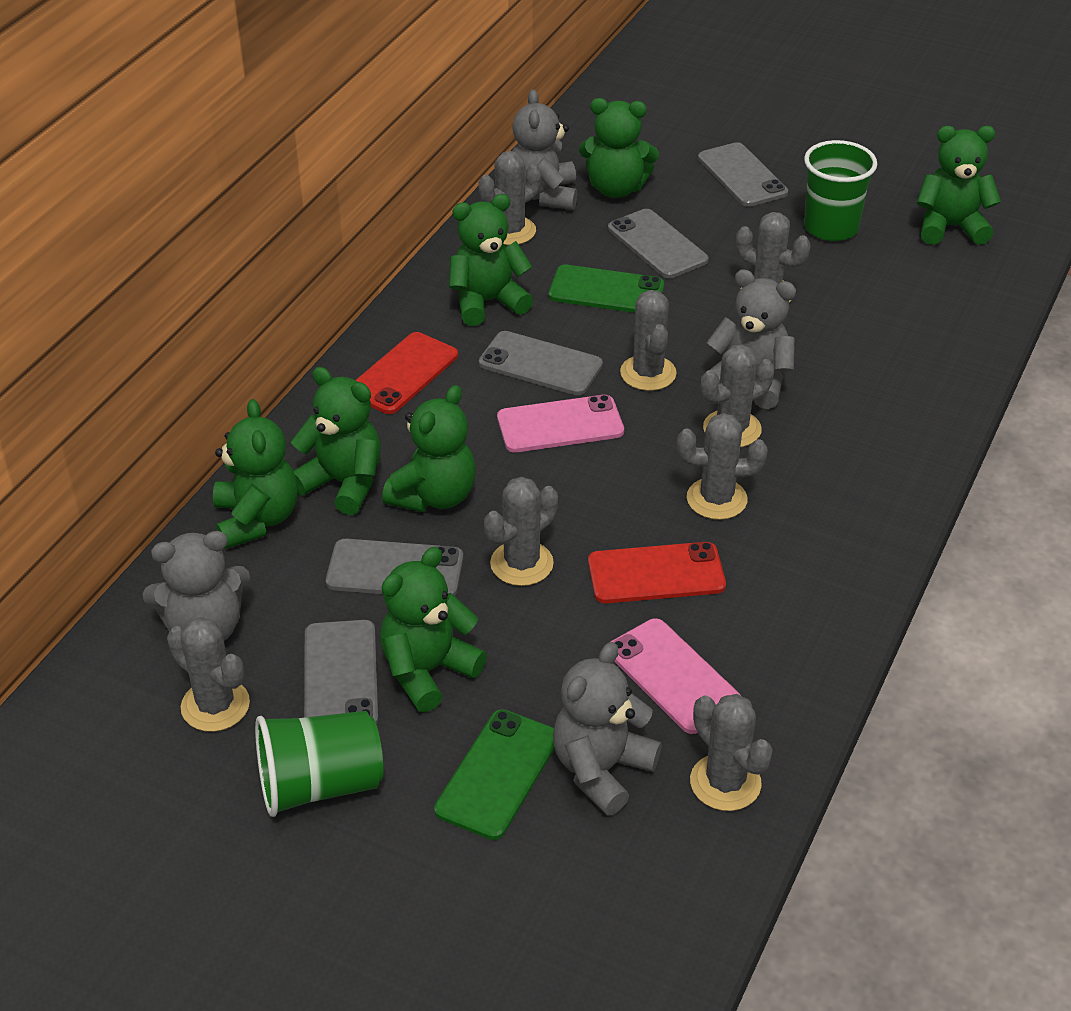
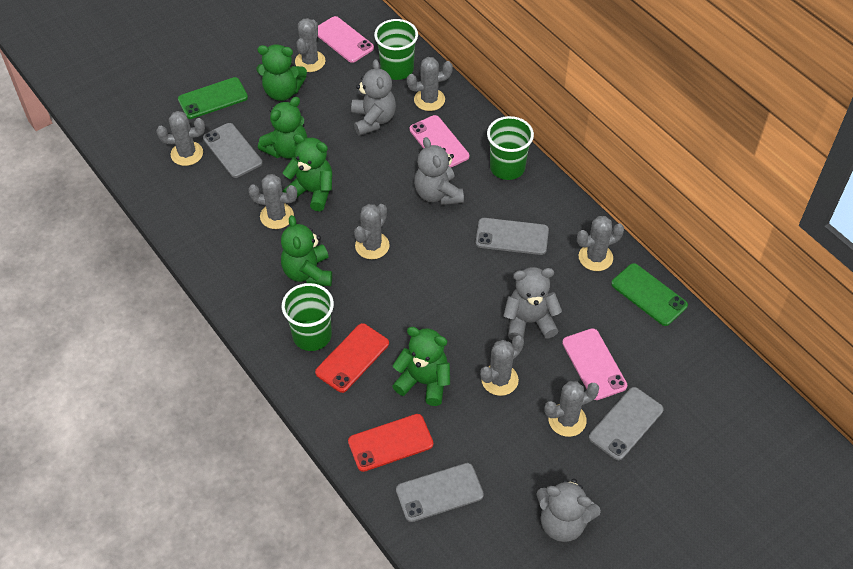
green cup: [255,711,383,817] [804,140,877,241] = 2 -> [282,283,334,351] [374,19,418,80] [487,116,534,180] = 3
green teddy bear: [213,399,298,549] [291,367,381,515] [380,547,487,712] [382,385,476,512] [449,194,533,326] [579,98,659,198] [917,126,1001,245] = 7 -> [256,44,307,101] [258,97,307,159] [281,215,332,286] [282,134,332,211] [393,327,450,406] = 5
grey phone: [304,620,378,725] [326,539,463,596] [479,331,603,395] [608,209,709,278] [698,142,788,207] = 5 -> [203,123,263,178] [396,463,484,522] [476,218,549,255] [589,387,664,460] = 4
pink phone: [497,394,624,452] [611,618,741,734] = 2 -> [317,16,374,63] [409,115,469,168] [562,328,627,400] = 3

